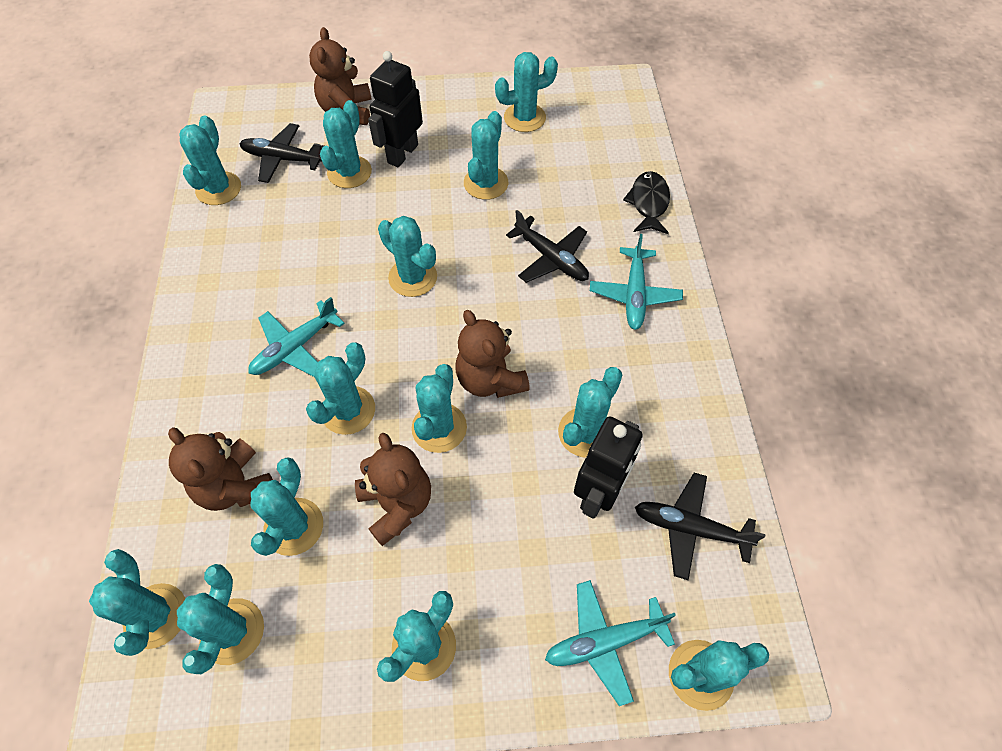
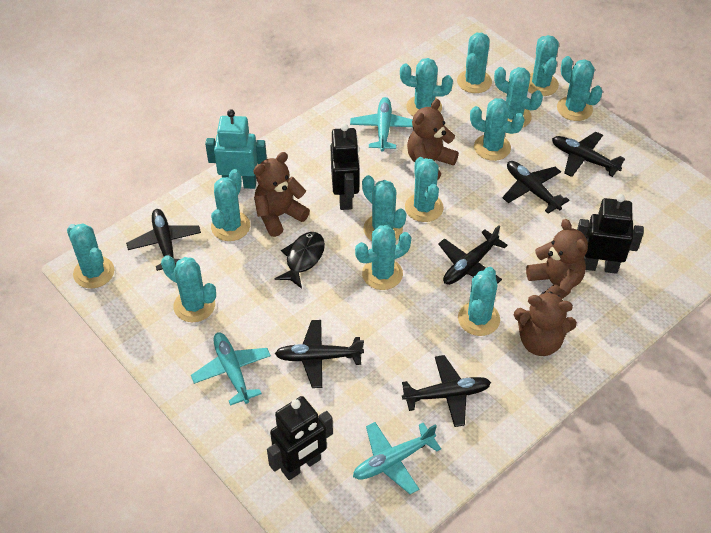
black plane: [240,123,324,183] [506,210,589,283] [635,473,766,580] = 3 -> [126,209,201,271] [275,320,364,388] [402,355,491,427] [438,225,508,285] [502,161,570,214] [552,132,625,177] = 6
black robot: [368,51,423,168] [574,416,643,519] = 2 -> [267,396,333,480] [330,123,360,210] [577,194,644,274] = 3
turquoise robot: none = 0 -> [205,109,267,189] = 1

